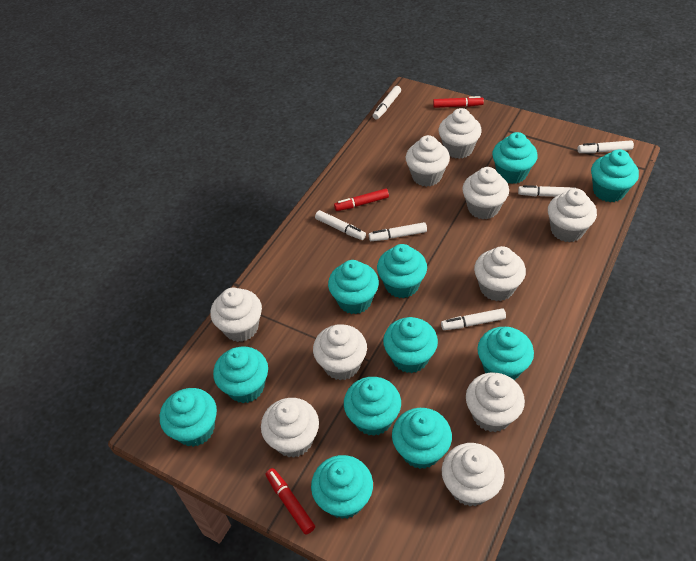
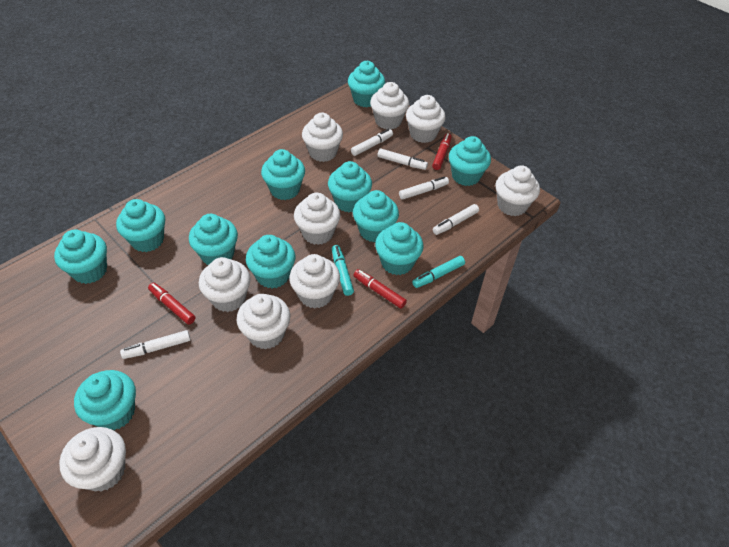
turquoise marker: none = 0 -> [332,245,354,296] [412,256,465,288] = 2
white cupcake: [210,287,262,342] [261,398,319,458] [313,324,367,380] [406,135,450,187] [439,108,482,159] [442,443,505,507] [463,167,509,219] [466,373,525,432] [474,246,526,301] [548,188,597,242] = 10 -> [59,427,126,492] [199,257,251,312] [237,294,290,349] [289,254,340,308] [294,192,340,245] [302,113,343,162] [370,82,409,129] [406,95,446,143] [495,165,540,216] = 9
white marker: [315,210,366,240] [369,222,427,241] [373,86,401,120] [441,308,506,330] [518,185,575,197] [578,140,634,153] = 6 -> [120,330,191,359] [351,129,393,156] [377,149,428,170] [399,176,449,200] [433,204,479,235] = 5

